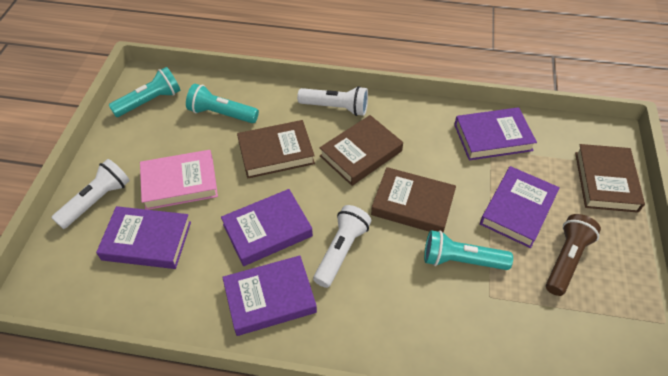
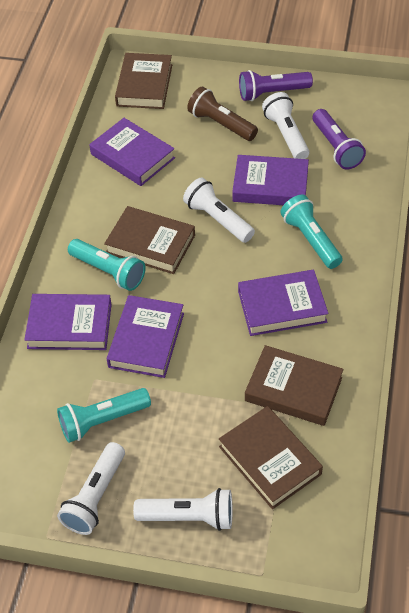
pink book: [140,150,218,210] = 1 -> none = 0
purple flashlight: none = 0 -> [239,70,313,101] [313,109,366,169] = 2
white flashlight: [51,159,130,229] [297,86,368,116] [313,205,371,288] = 3 -> [57,442,125,535] [133,488,233,531] [183,178,255,243] [262,92,309,159] = 4

